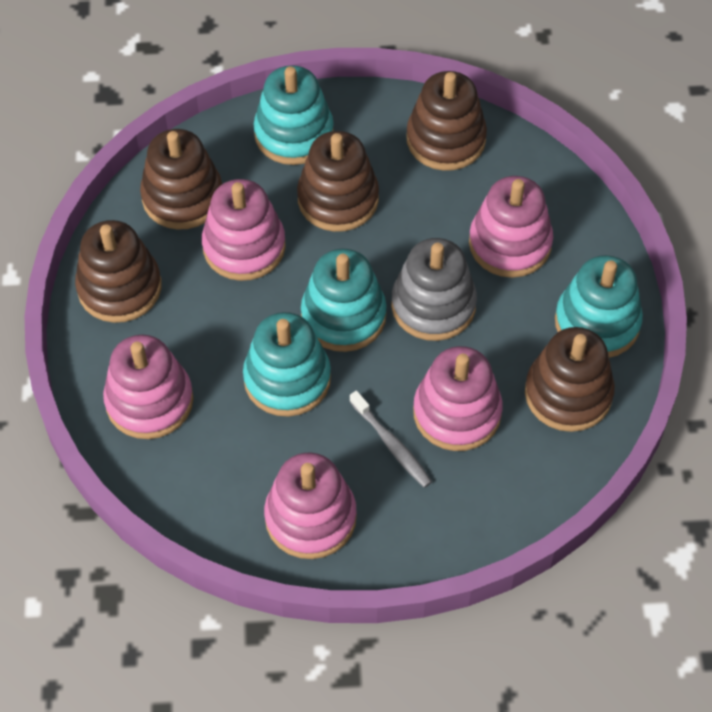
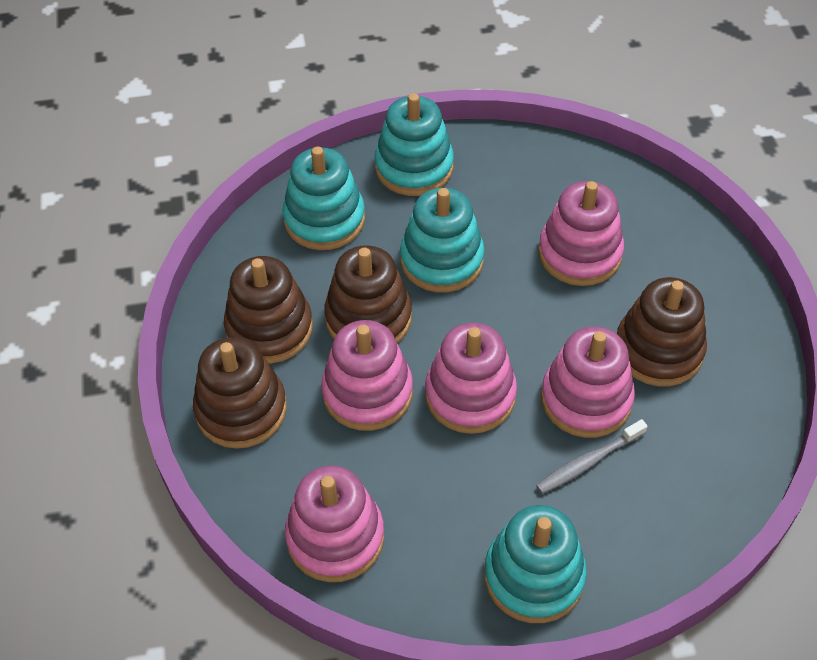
brown stacking toy: [75,220,162,323] [140,129,222,230] [297,131,379,232] [406,71,487,171] [525,327,615,432] = 5 -> [193,337,287,449] [224,256,313,364] [324,245,412,343] [617,277,707,386] = 4
grey stacking toy: [391,238,477,341] = 1 -> none = 0

